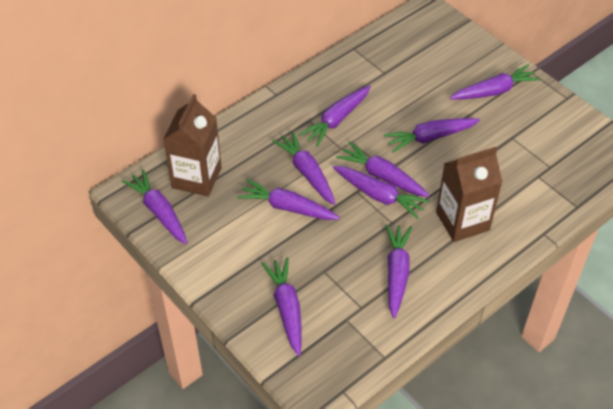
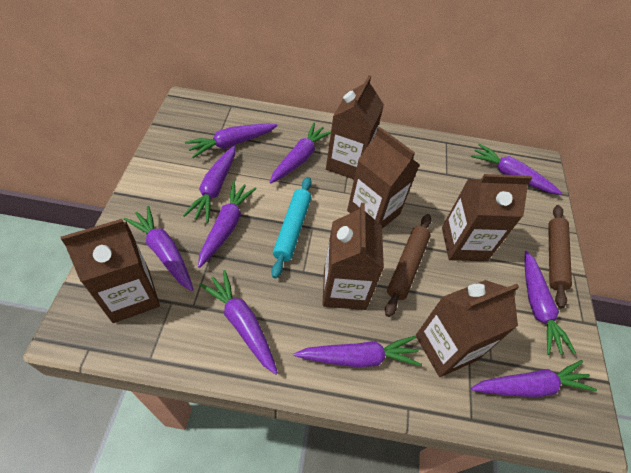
brown carton: [163,94,222,196] [436,147,502,242] = 2 -> [61,219,160,323] [322,203,384,310] [326,75,384,179] [347,127,420,229] [416,280,519,377] [442,174,532,261] = 6
brown rolling pin: none = 0 -> [385,214,431,317] [548,205,572,308] = 2
turquoise rolling pin: none = 0 -> [271,177,312,278] = 1

